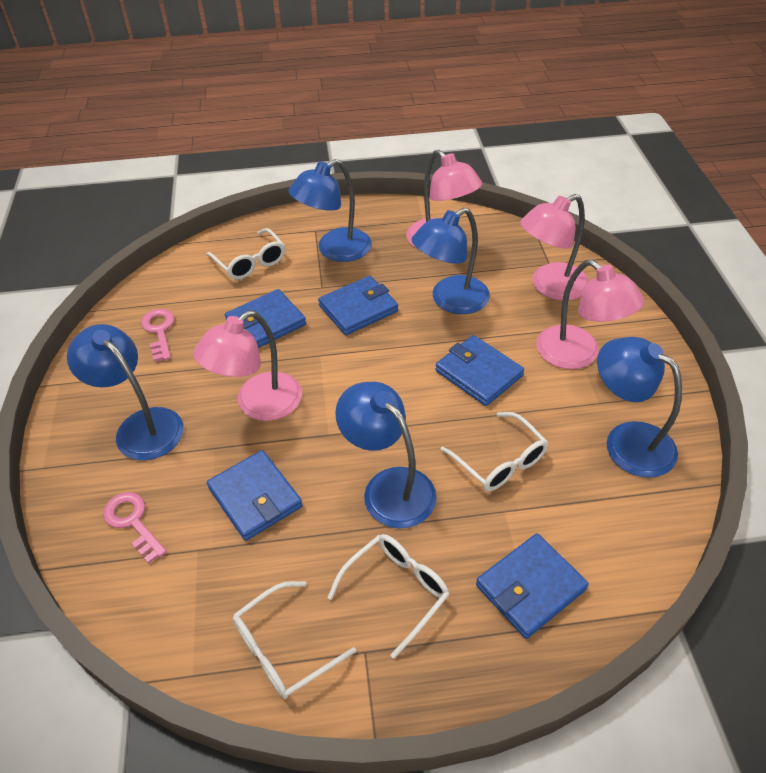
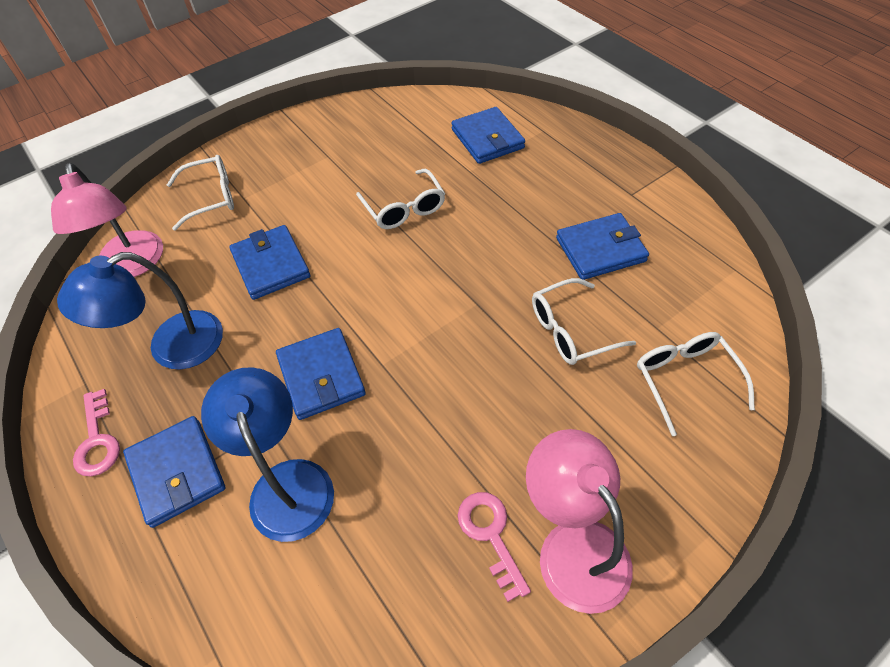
blue lamp: [67,324,184,460] [288,159,372,262] [335,382,437,528] [412,208,490,314] [597,337,682,478] = 5 -> [57,252,223,369] [201,367,334,542] = 2
pink lamp: [193,310,302,421] [406,150,483,249] [520,194,589,301] [536,260,644,369] = 4 -> [51,163,163,277] [526,429,633,614] = 2

